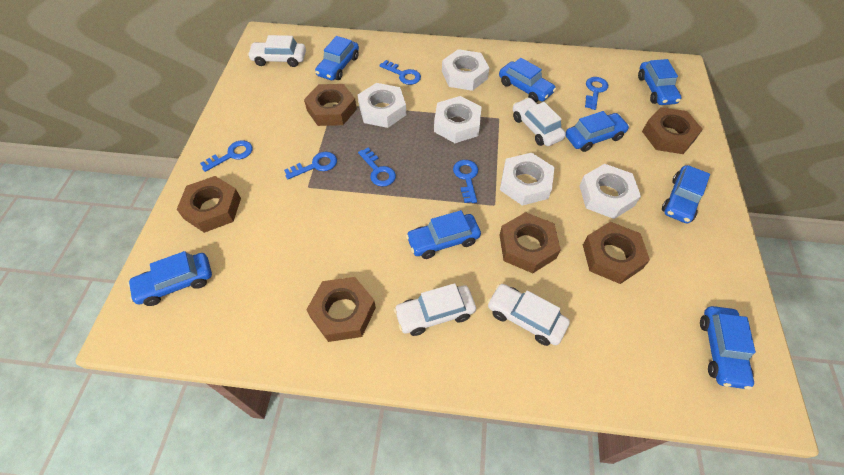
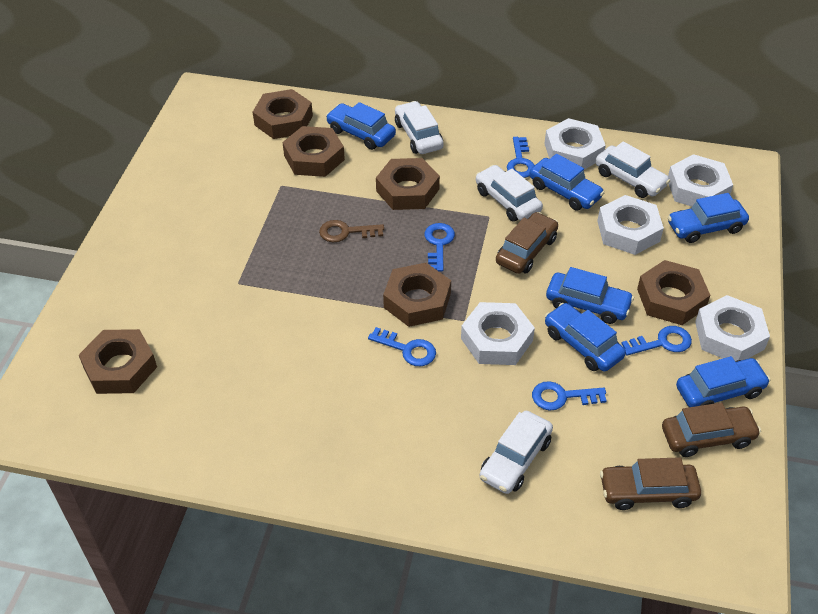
blue car: [127,251,212,306] [315,36,359,80] [406,210,481,259] [499,58,556,102] [566,111,630,152] [638,59,681,105] [662,165,710,224] [700,306,756,389] = 8 -> [326,102,396,150] [529,154,604,211] [545,303,626,372] [546,267,634,324] [668,193,749,243] [676,356,770,407] = 6
blue key: [200,140,252,172] [284,152,337,179] [358,148,396,187] [379,60,421,85] [453,160,478,203] [585,77,608,110] = 6 -> [368,327,436,366] [425,223,455,272] [507,137,535,178] [532,381,607,411] [621,326,692,356] = 5
brown car: none = 0 -> [496,212,558,274] [600,457,701,510] [662,403,761,457] = 3
brown key: none = 0 -> [319,220,384,242] = 1

